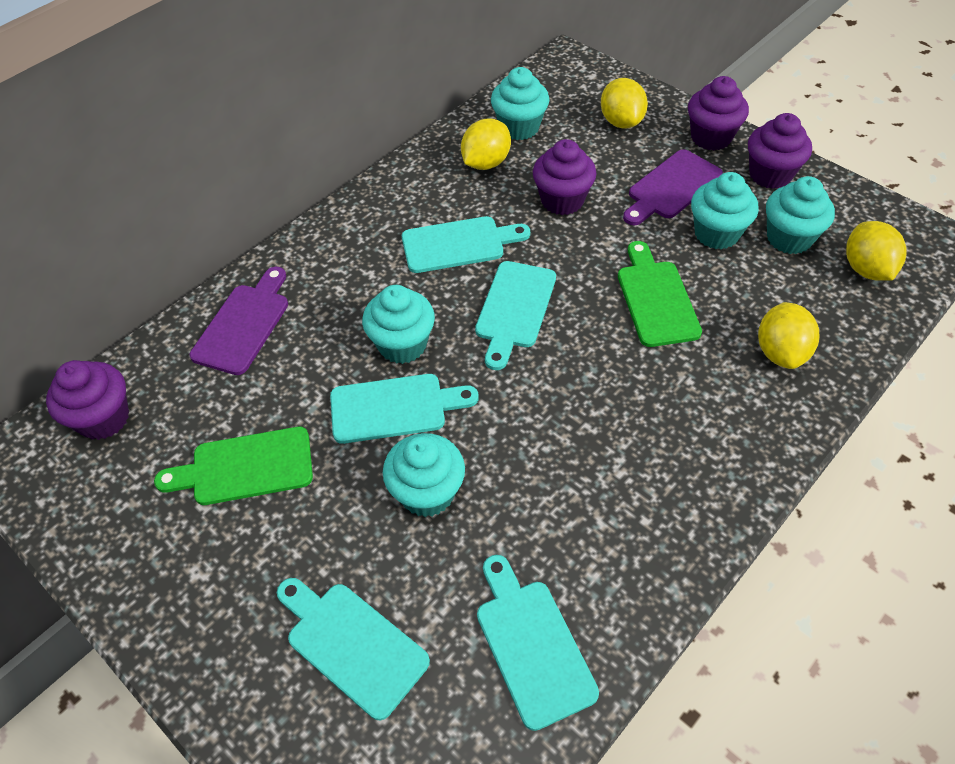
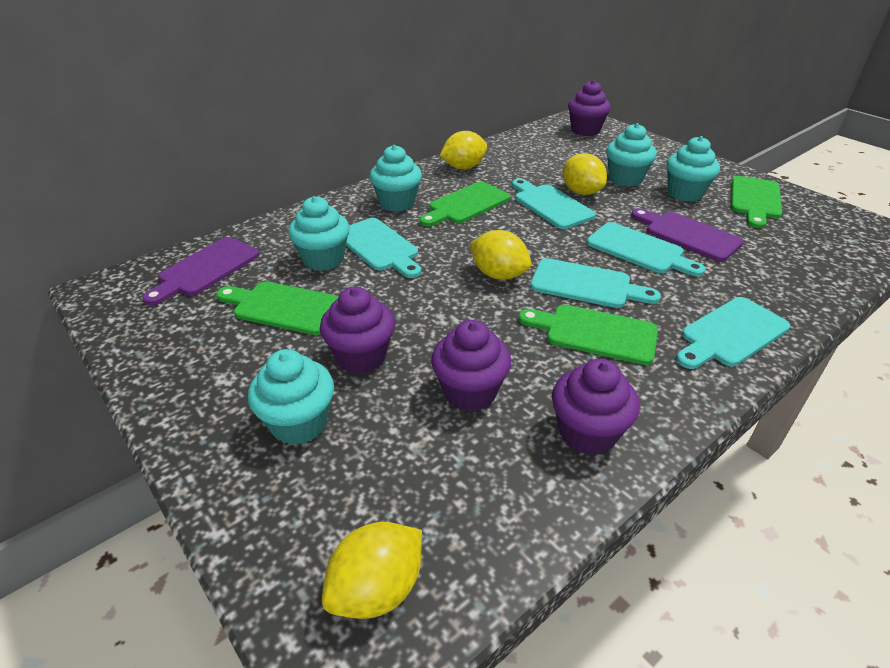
green cutting board: [154,427,313,505] [618,241,702,347] = 2 -> [216,282,339,335] [419,182,510,227] [518,305,658,365] [731,176,782,228] = 4

